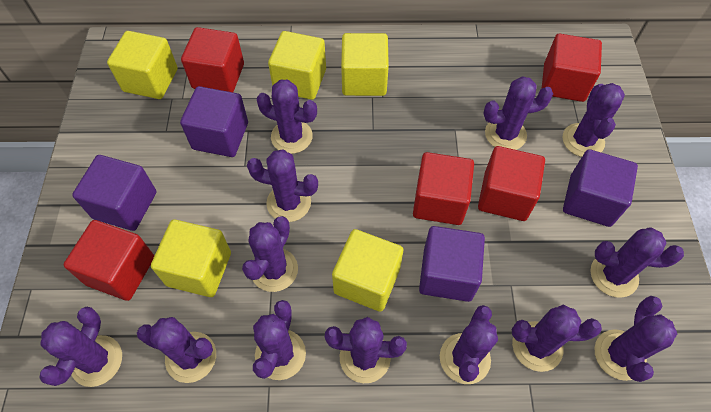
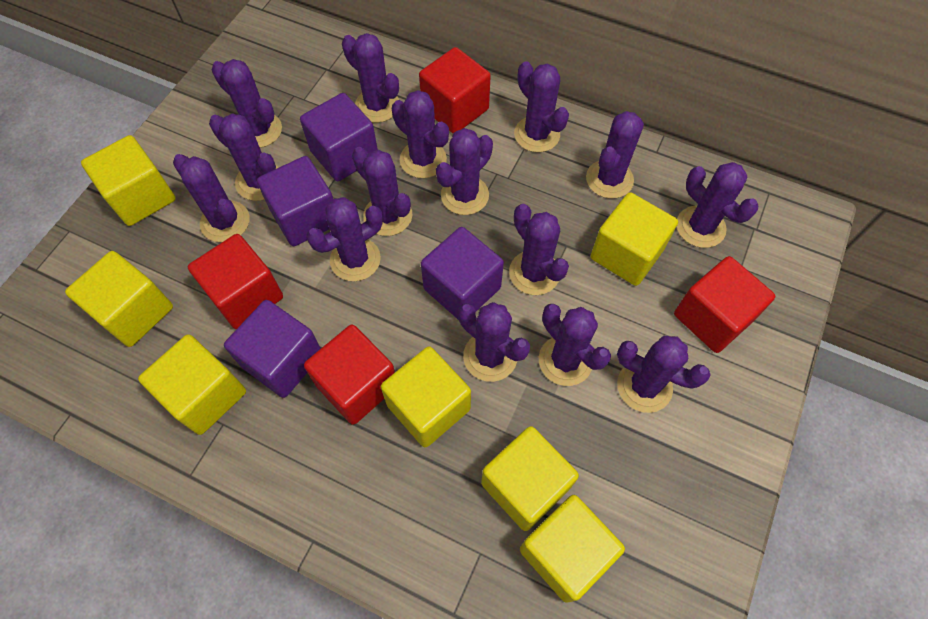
purple cactus: [39,307,122,387] [137,317,216,383] [242,216,298,292] [247,150,318,222] [253,300,306,380] [257,79,317,154] [325,317,407,383] [440,305,498,384] [484,76,553,150] [512,305,602,372] [562,83,625,157] [590,227,684,298] [594,296,677,382] = 13 -> [173,154,250,242] [209,113,279,201] [212,59,282,148] [306,197,383,281] [342,33,399,123] [352,147,413,236] [392,90,449,178] [436,128,493,215] [458,302,530,382] [509,204,569,295] [514,61,569,152] [539,304,611,386] [586,111,644,199] [617,336,711,413] [677,162,759,248] = 15
red cube: [63,220,154,301] [181,27,244,92] [413,152,474,225] [478,146,545,221] [542,34,602,102] = 5 -> [188,234,283,329] [304,325,395,425] [419,47,491,134] [674,256,775,353] = 4
yellow cube: [107,31,178,99] [151,219,231,297] [268,31,326,100] [332,229,403,312] [341,33,389,96] = 5 -> [65,251,173,347] [81,135,176,226] [138,334,246,435] [381,346,471,447] [481,426,579,531] [520,495,625,603] [590,192,678,286] = 7

